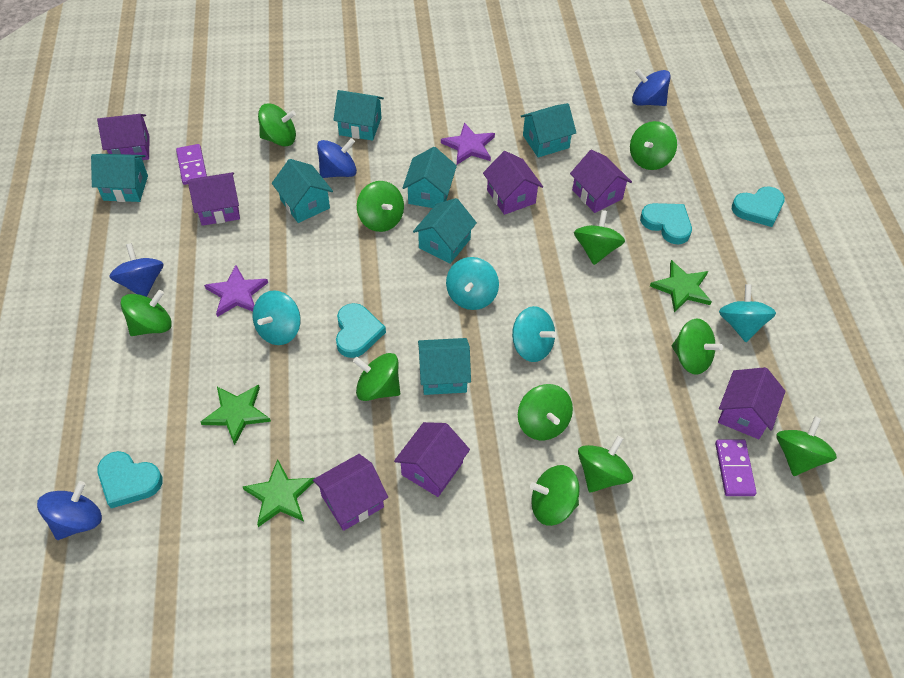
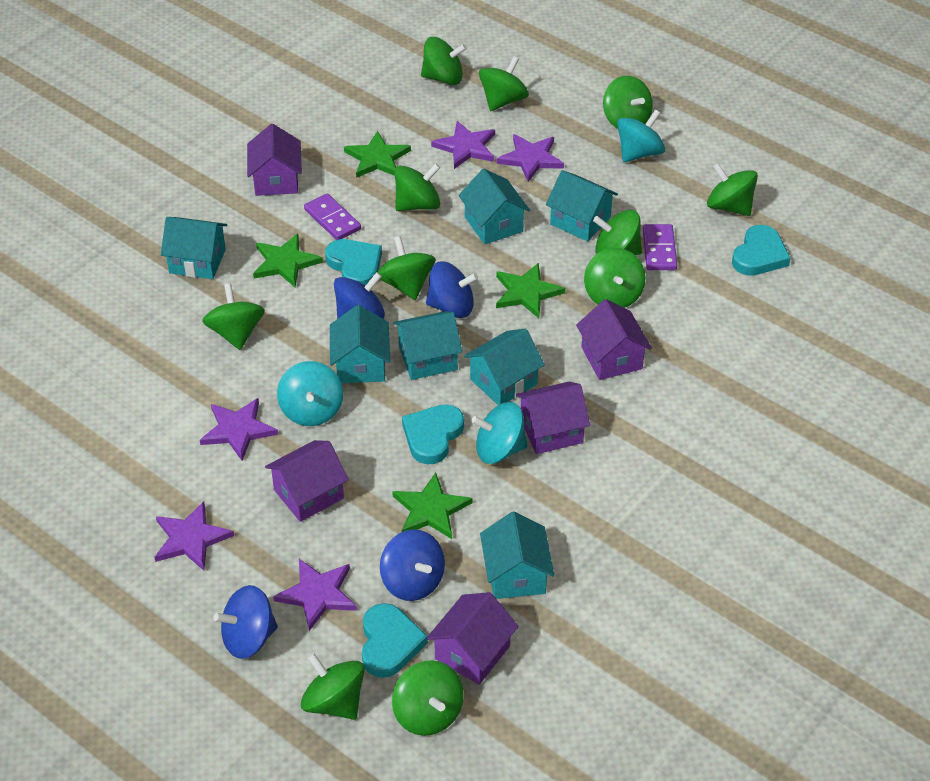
green star: [200,385,271,445] [243,459,314,527] [650,260,712,312] = 3 -> [253,234,323,287] [344,131,411,178] [392,473,472,539] [496,263,565,318] = 4
purple house: [97,114,149,160] [188,172,240,226] [313,454,388,531] [394,422,470,497] [483,151,543,215] [570,150,632,213] [718,367,786,439] = 7 -> [247,124,302,196] [265,440,349,522] [427,592,519,685] [516,382,590,454] [576,299,652,380] = 5
purple star: [204,265,268,317] [441,123,495,164] = 2 -> [154,501,234,571] [200,398,278,460] [273,559,357,631] [431,121,495,169] [497,134,564,182] = 5
turquoise spinning top: [253,290,301,345] [446,257,499,310] [512,306,557,362] [719,284,776,342] = 4 -> [277,361,343,426] [471,402,528,464] [617,110,665,162] = 3

